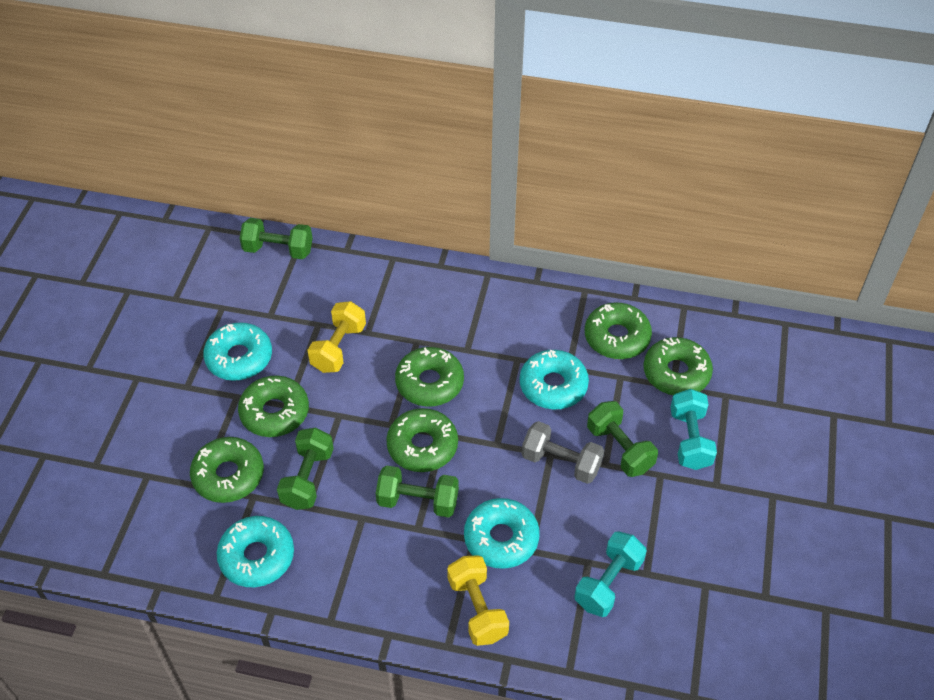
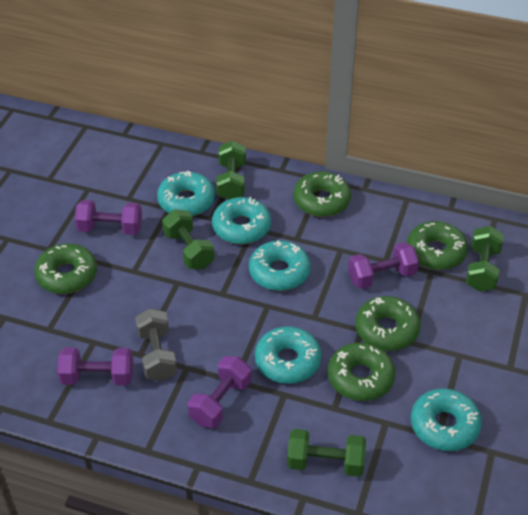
green donut: [190,437,264,503] [238,376,309,437] [386,408,458,472] [395,347,464,407] [585,303,652,359] [643,337,713,395] = 6 -> [34,243,97,294] [293,171,351,217] [328,342,396,401] [355,296,421,351] [407,221,468,270] = 5
purple dumbbell: none = 0 -> [57,347,133,385] [75,200,142,235] [188,356,252,428] [348,242,419,289] = 4
turquoise donut: [203,322,272,381] [217,516,294,587] [464,498,540,569] [520,350,589,409] = 4 -> [157,171,215,216] [212,197,271,244] [249,240,310,291] [255,326,321,384] [411,388,482,451] = 5
turquoise dumbbell: [574,531,647,617] [670,389,717,470] = 2 -> none = 0
yellow dumbbell: [307,301,366,373] [447,555,509,646] = 2 -> none = 0

